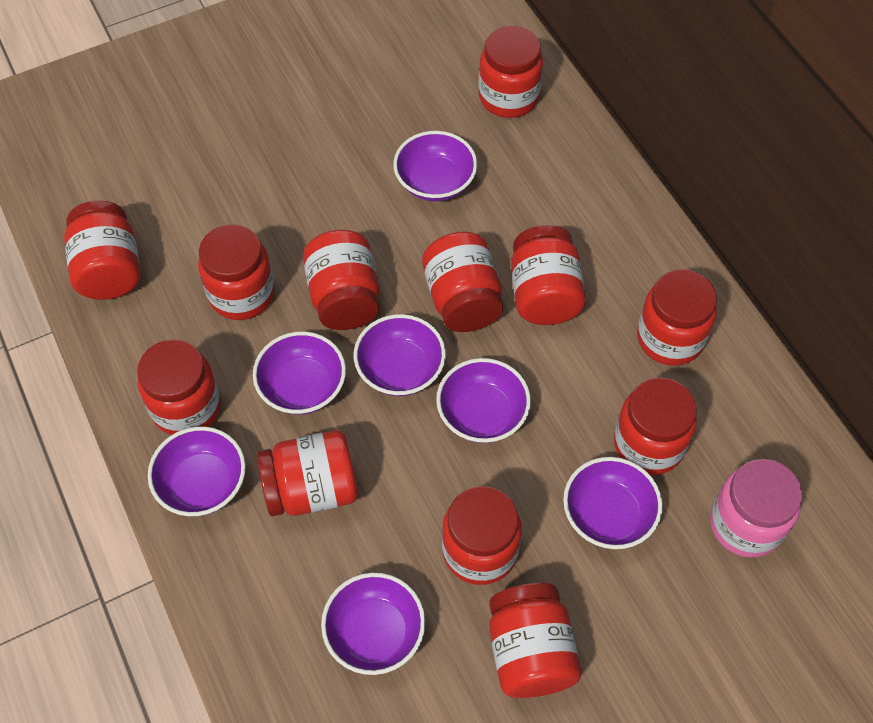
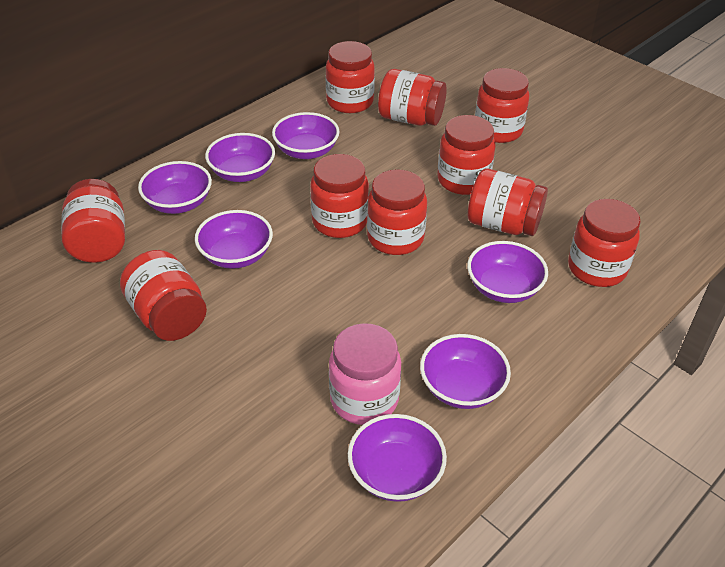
red jar: [64,200,141,300] [137,340,221,435] [198,224,275,320] [257,430,358,516] [303,230,379,330] [422,232,503,332] [442,486,522,585] [478,26,543,118] [489,583,581,698] [511,225,586,325] [614,377,697,475] [637,269,717,366] = 12 -> [61,179,125,263] [120,250,207,341] [310,154,369,238] [325,41,375,113] [367,170,427,255] [378,69,447,126] [437,115,496,195] [468,169,548,236] [475,68,529,143] [568,199,641,287] = 10

